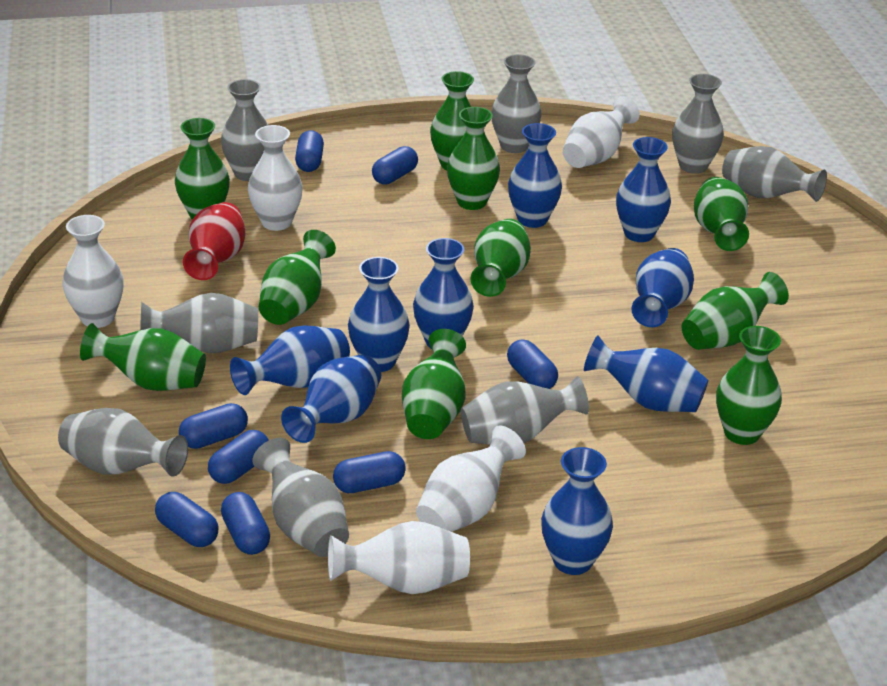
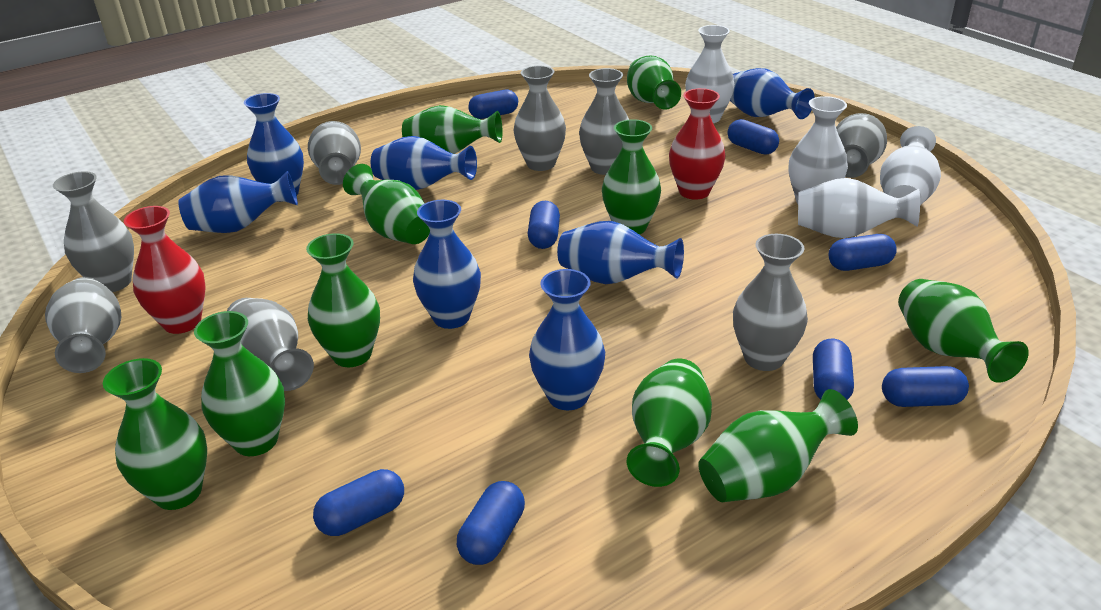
blue vase: [230,325,350,395] [281,355,381,443] [348,257,410,372] [413,238,474,349] [508,123,562,228] [541,447,613,575] [584,335,708,412] [616,137,671,242] [631,248,694,327] = 9 -> [178,171,298,233] [244,93,304,202] [371,136,477,190] [413,200,481,329] [529,269,605,410] [557,221,684,284] [730,68,815,119] = 7
red vase: [183,202,245,280] = 1 -> [124,206,206,334] [669,88,725,200] = 2
white vase: [62,215,124,328] [248,125,303,231] [328,521,470,594] [416,425,526,532] [563,96,640,168] = 5 -> [685,25,734,123] [789,96,848,204] [798,178,920,238] [880,126,941,205] = 4

